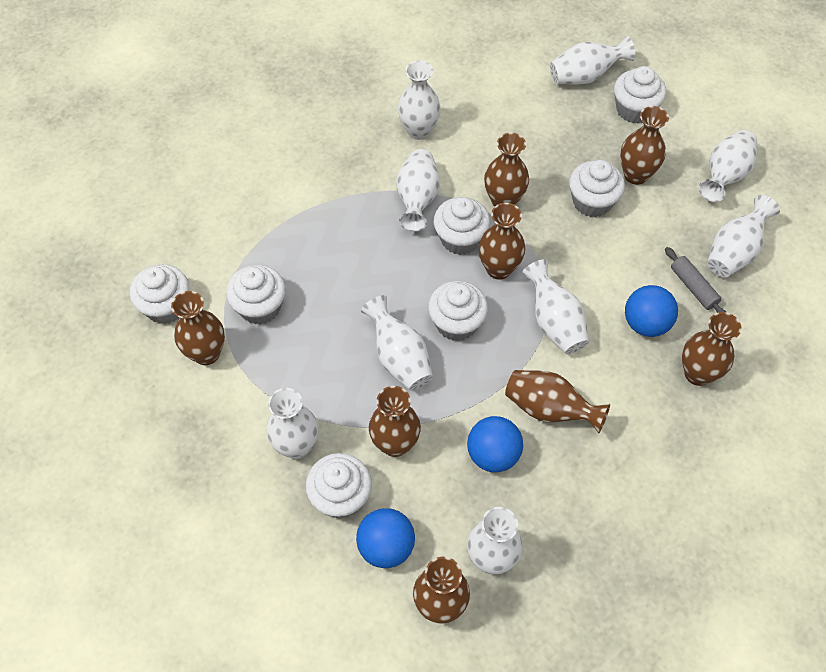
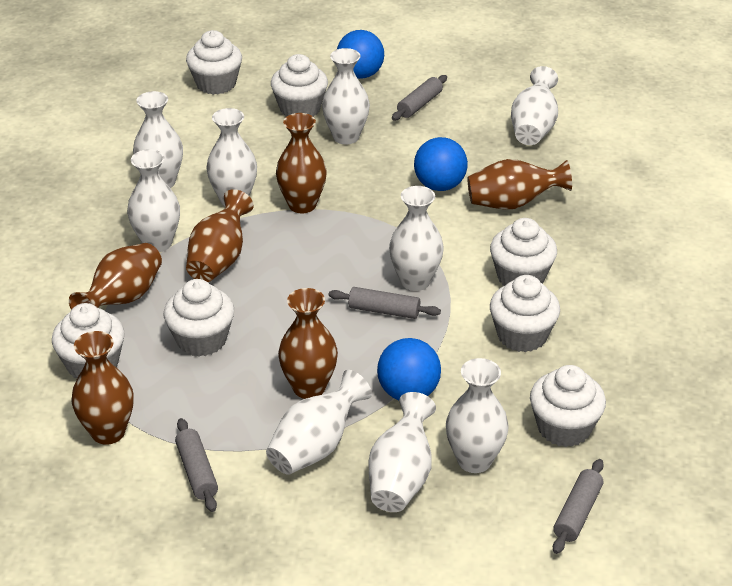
brown vase: [171,291,225,365] [369,386,421,457] [413,557,470,624] [478,203,525,280] [484,133,529,207] [505,370,610,433] [620,106,669,185] [682,312,741,386] = 8 -> [69,243,162,310] [71,331,134,445] [186,189,254,282] [276,113,327,213] [278,288,338,399] [467,159,572,209] = 6
grey rolling pin: [665,247,726,313] = 1 -> [175,418,218,512] [329,287,441,319] [392,75,447,120] [553,459,604,554] = 4

